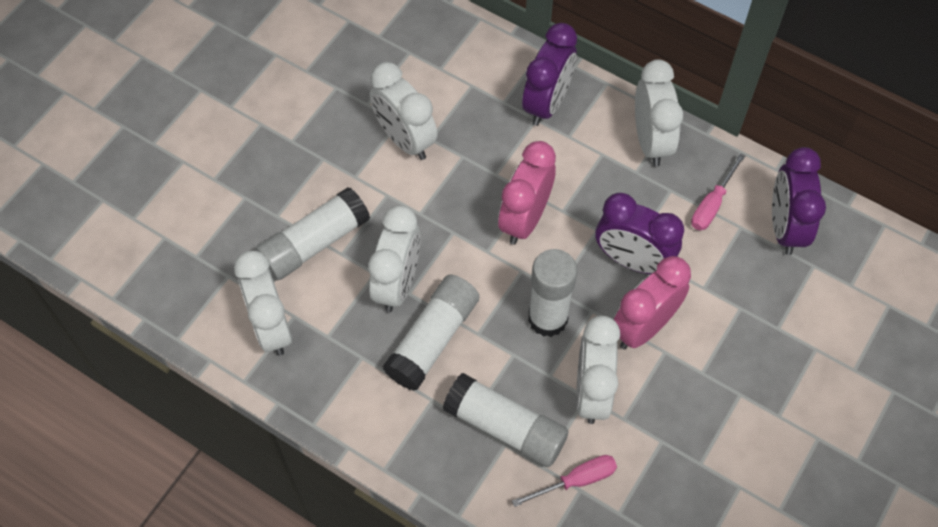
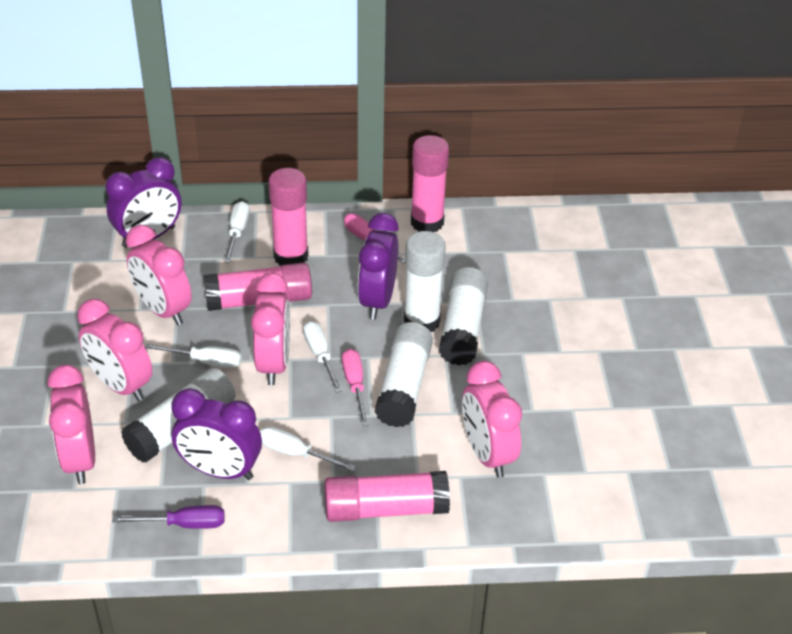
pink clock: [498,141,556,244] [614,256,691,349] = 2 -> [47,365,95,484] [77,299,152,402] [126,225,192,326] [251,273,290,385] [462,361,522,478] = 5
pink glue stick: none = 0 -> [203,263,312,311] [268,168,309,266] [324,471,450,522] [411,135,449,232] = 4
purple screwdriver: none = 0 -> [112,505,225,529] = 1
white clock: [234,251,292,356] [368,206,420,312] [370,62,437,160] [576,316,620,424] [635,59,683,167] = 5 -> none = 0
white screwdriver: none = 0 -> [145,344,242,369] [224,201,250,263] [260,426,356,472] [303,321,342,393] = 4

